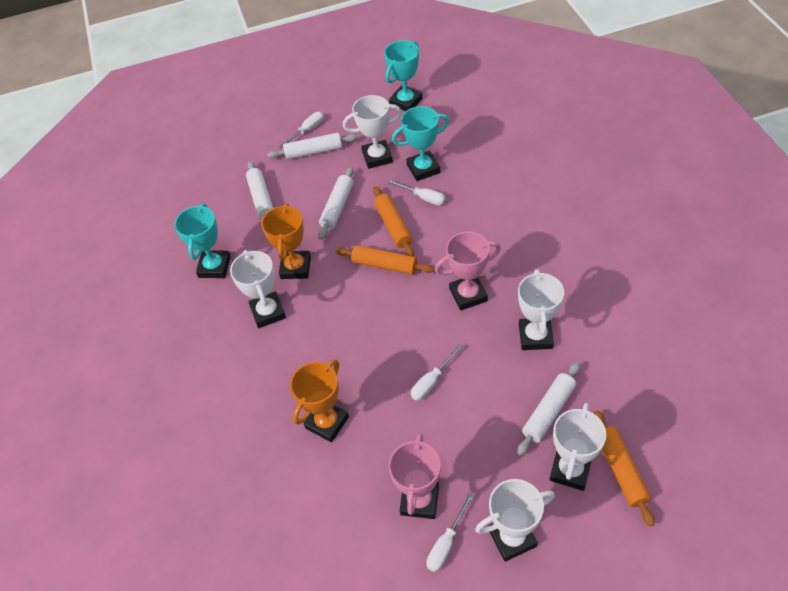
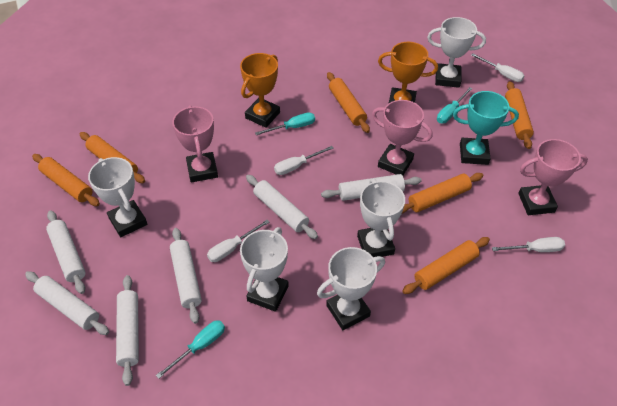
orange rolling pin: [335,245,435,275] [373,186,414,256] [594,411,655,527] = 3 -> [32,154,100,206] [80,132,145,183] [327,72,370,133] [402,173,483,213] [402,237,490,294] [505,81,534,149] = 6
pink trophy: [388,433,440,519] [435,232,501,310] = 2 -> [172,105,218,183] [372,100,433,175] [518,139,588,215] = 3
turquoise screwdriver: none = 0 -> [156,320,225,379] [255,112,315,135] [437,87,473,123] = 3
turquoise trophy: [174,203,231,278] [384,40,422,111] [392,106,449,181] = 3 -> [453,91,519,165] = 1
white rolling pin: [246,161,273,219] [267,133,357,160] [318,167,354,240] [517,362,580,456] = 4 -> [25,271,109,335] [46,210,86,294] [116,275,139,386] [170,228,202,324] [246,175,318,239] [321,174,422,201] = 6

